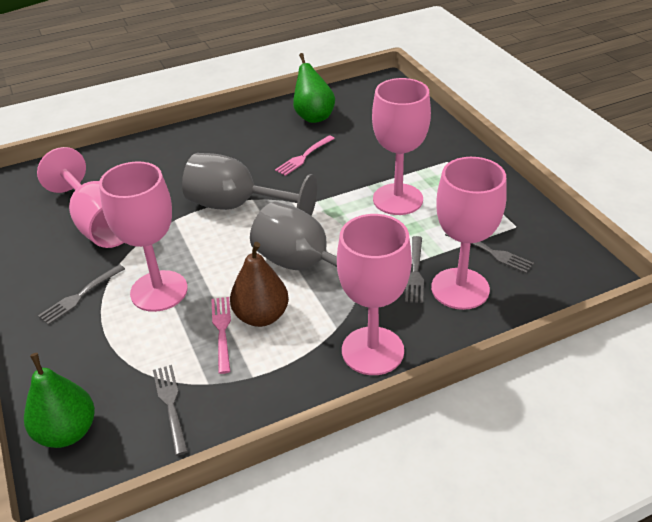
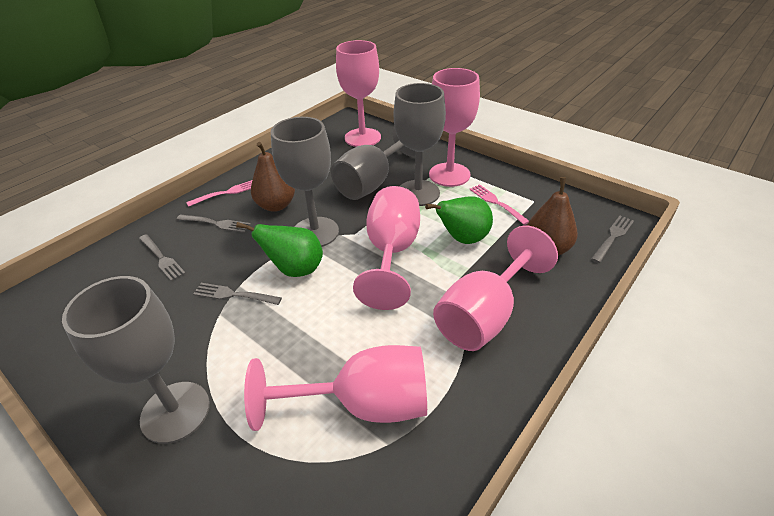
brown pear: [230,242,289,327] = 1 -> [251,142,295,212] [527,177,578,256] = 2
grey goblet: [182,153,317,216] [250,202,368,309] = 2 -> [62,276,210,444] [271,117,339,247] [331,126,423,200] [394,83,446,206] = 4

